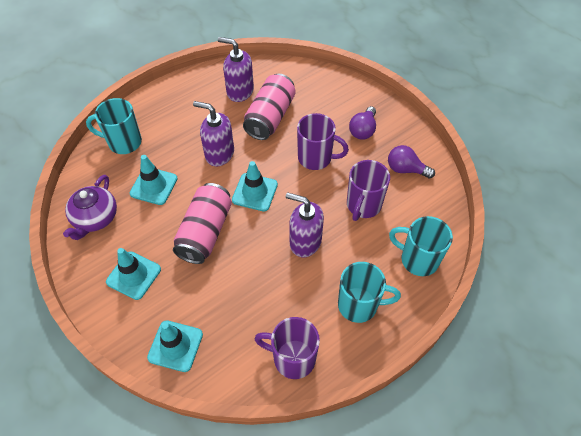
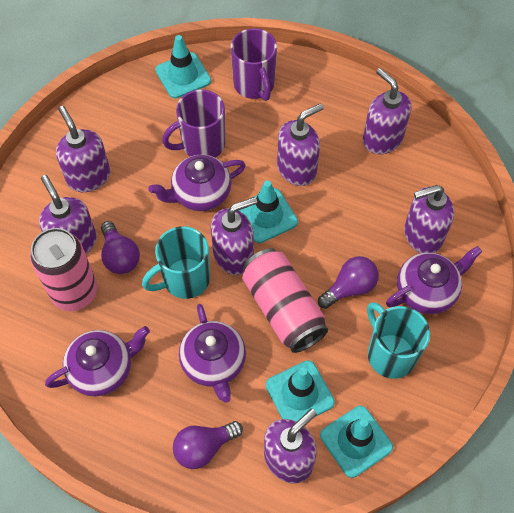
purple light bulb: [349,106,376,140] [388,145,435,178] = 2 -> [101,221,140,274] [173,421,243,469] [318,256,379,309] = 3
purple mug: [254,317,320,379] [297,113,349,170] [347,160,390,221] = 3 -> [162,89,225,158] [231,28,277,101] = 2
purple soap dispenser: [193,101,234,166] [218,37,254,102] [286,192,324,257] = 3 -> [39,175,97,254] [56,106,110,192] [211,197,257,275] [264,408,317,484] [277,103,324,186] [363,68,411,154] [404,185,454,253] = 7
purple teapot: [63,175,117,240] = 1 -> [45,326,150,396] [149,155,246,211] [179,304,246,403] [386,246,482,314] = 4
turquoise mug: [86,98,142,154] [338,262,401,323] [389,216,453,276] = 3 -> [142,226,210,299] [367,302,430,379] = 2

